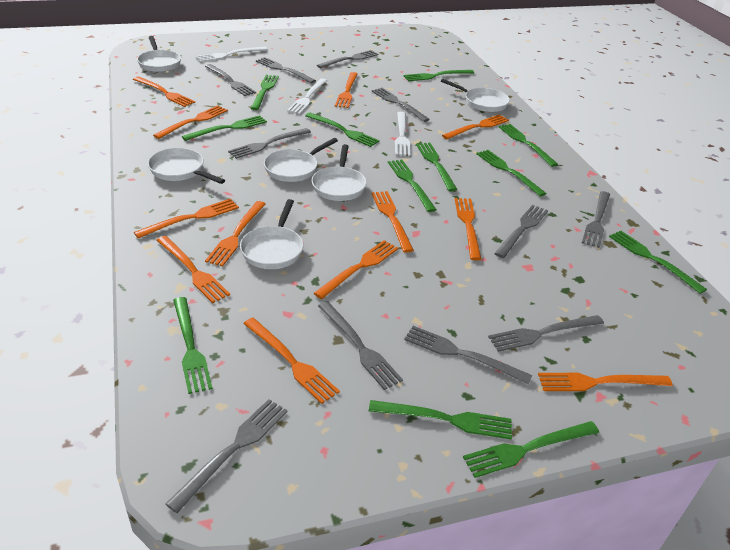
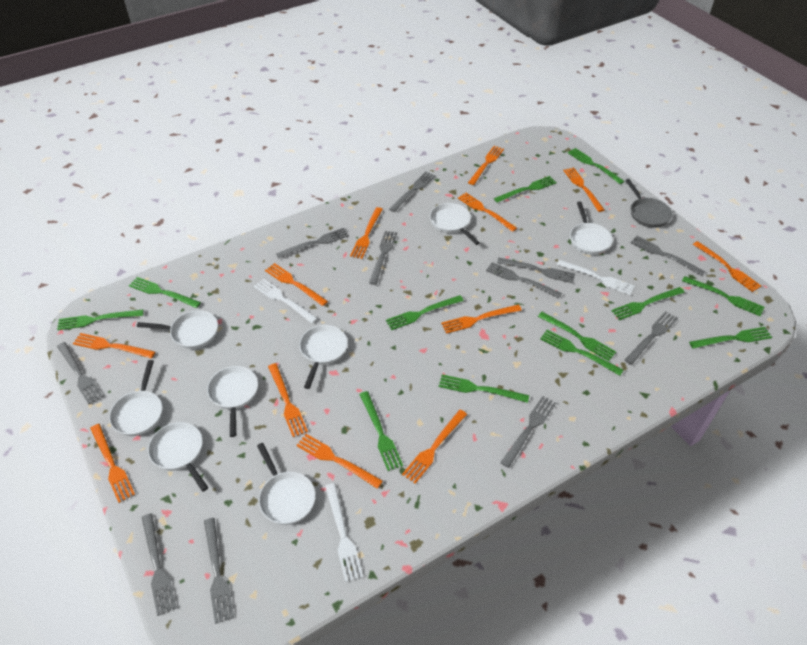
grey pan: none = 0 -> [625,179,672,228] = 1
white pan: [137,36,181,72] [148,148,225,184] [240,199,304,269] [264,138,338,182] [312,144,367,201] [441,79,510,112] = 6 -> [109,360,162,436] [137,310,218,349] [148,422,208,492] [207,366,258,437] [257,443,315,525] [299,325,347,389] [430,203,480,245] [570,201,613,254] = 8

